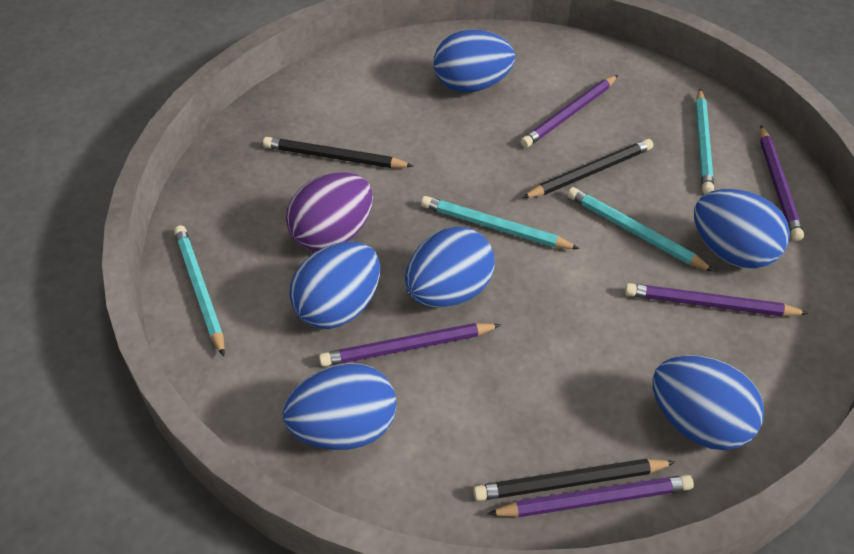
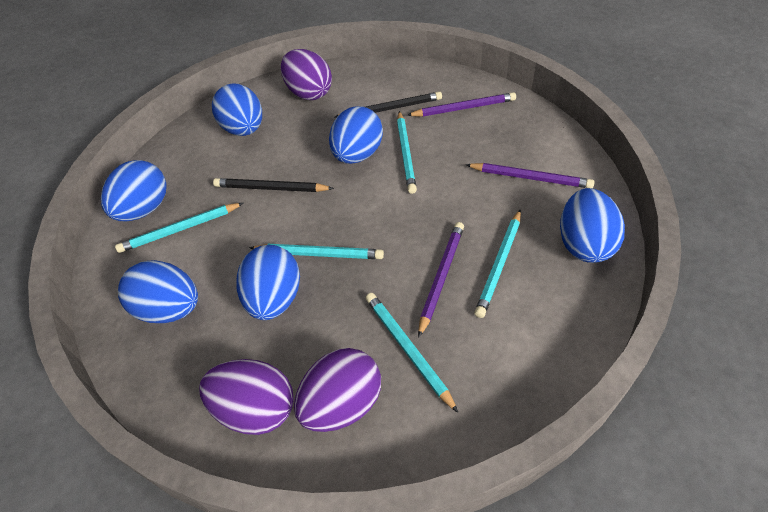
black pencil: [263,137,413,168] [473,459,675,501] [522,139,653,198] = 3 -> [213,178,334,192] [335,91,442,118] = 2
purple egg: [286,172,373,251] = 1 -> [199,359,294,435] [281,49,332,100] [294,348,381,432] = 3
purple pencil: [319,323,501,367] [487,475,694,517] [521,75,618,148] [625,283,809,317] [760,126,804,241] = 5 -> [407,92,516,117] [418,222,464,338] [465,163,595,188] = 3
turquoise pencil: [174,225,225,356] [421,196,580,249] [567,187,715,272] [695,89,714,194] = 4 -> [115,203,243,253] [249,244,384,259] [366,293,458,413] [397,111,417,194] [474,209,521,318] = 5

